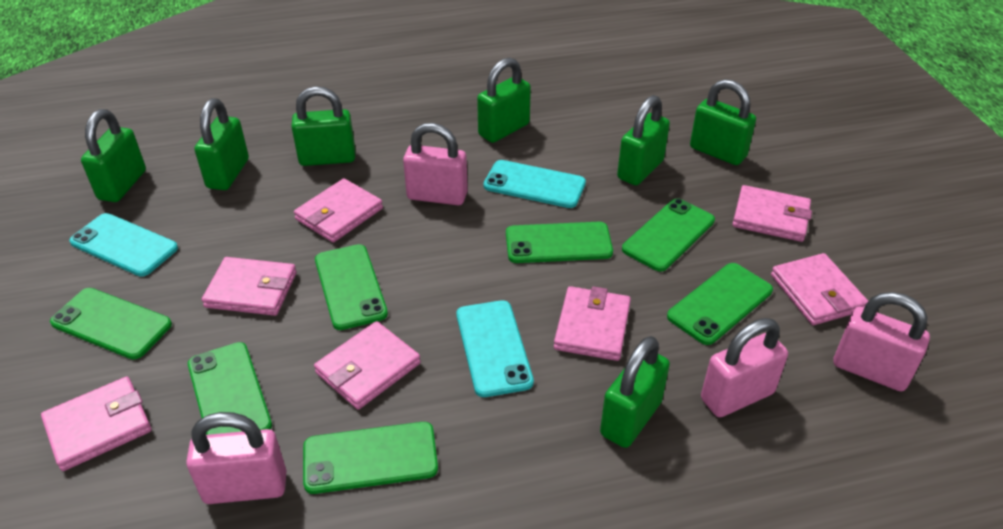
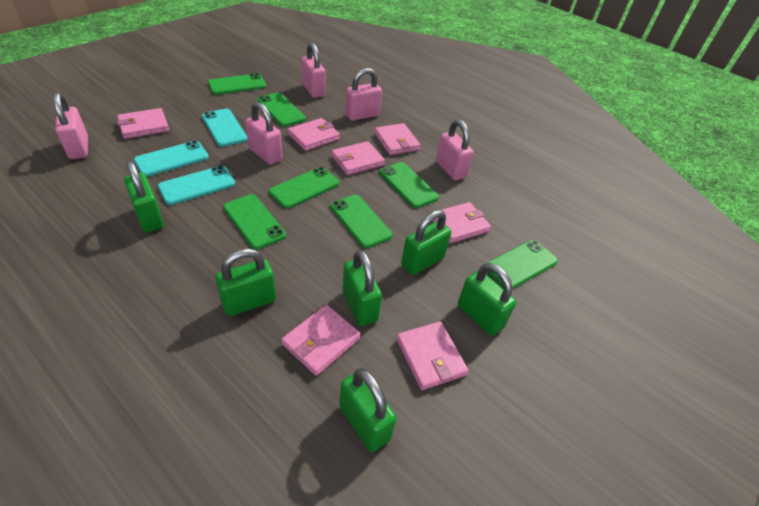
green padlock: [81,109,146,202] [194,98,249,190] [291,86,355,166] [477,57,531,143] [600,336,670,448] [617,95,670,185] [690,79,756,165] = 7 -> [124,161,164,232] [215,248,276,316] [339,368,397,452] [343,250,382,326] [401,210,451,275] [458,263,516,336] = 6
pink padlock: [186,412,287,504] [403,123,468,205] [701,318,788,417] [833,292,930,391] = 4 -> [53,92,88,159] [245,102,282,164] [302,42,325,98] [345,68,382,121] [436,119,474,181] = 5

